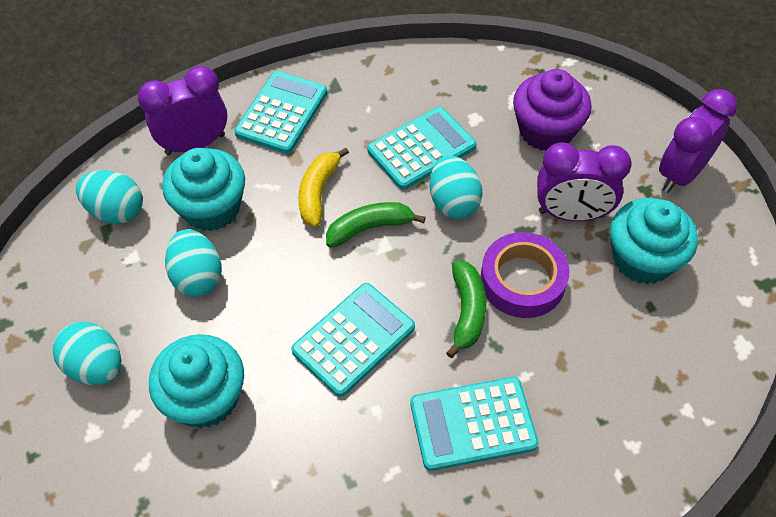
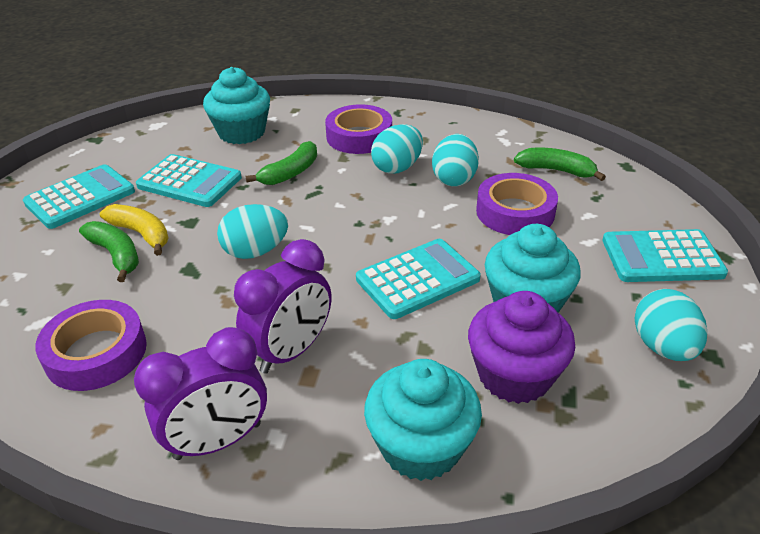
green banana: [326,202,426,248] [446,260,486,358] = 2 -> [79,221,139,282] [246,141,317,185] [514,148,606,181] = 3
purple clock: [138,66,227,155] [537,143,632,221] [659,89,737,193] = 3 -> [134,327,267,460] [234,239,331,374] = 2
purple tape: [481,232,569,318] = 1 -> [35,300,147,391] [325,104,392,154] [476,173,558,235] = 3

